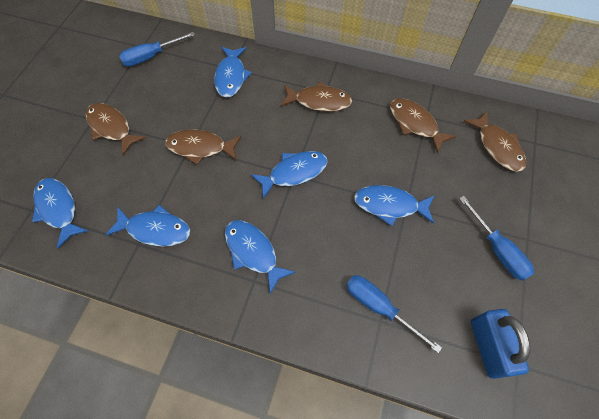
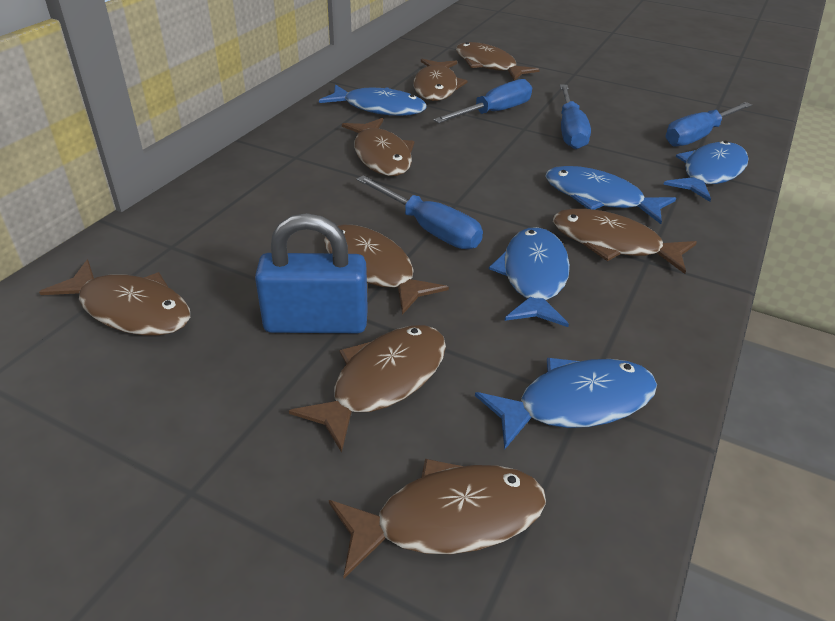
blue fish: [32,178,88,248] [105,205,190,246] [214,47,252,97] [225,220,296,294] [251,151,328,199] [354,185,435,226] = 6 -> [319,84,427,116] [475,358,657,450] [489,227,570,327] [545,166,676,224] [663,141,748,202] = 5
blue screwdriver: [119,32,195,66] [346,275,442,353] [459,196,534,281] = 3 -> [356,176,483,249] [433,79,532,123] [560,84,591,149] [666,102,752,146] = 4
brown fish: [85,103,146,155] [165,130,241,165] [280,82,352,112] [390,98,456,153] [464,111,526,172] = 5 -> [39,260,190,335] [289,325,446,453] [324,224,449,315] [329,459,546,578] [342,118,414,176] [413,59,468,101] [456,42,540,81] [553,209,697,274] = 8

